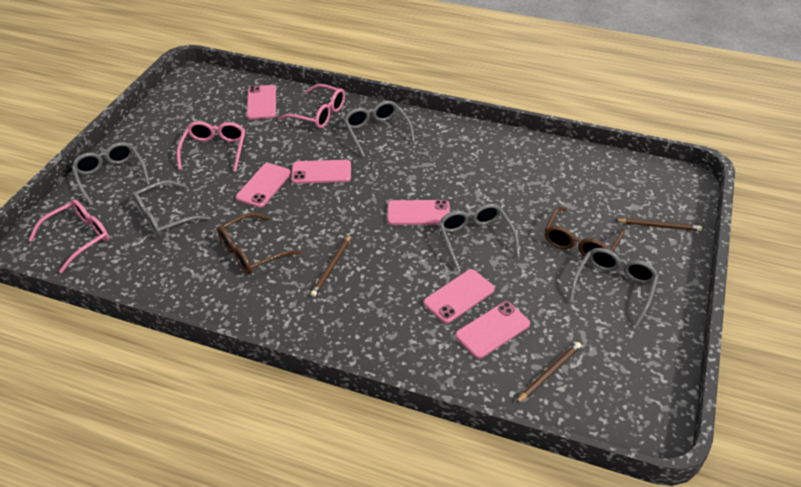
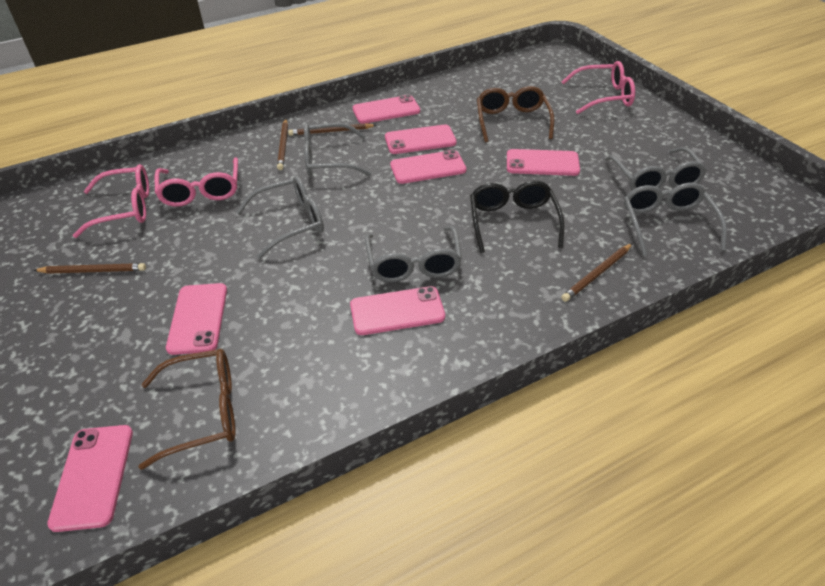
black glasses: none = 0 -> [470,180,565,253] = 1
brown pencil: [310,235,351,297] [516,342,581,403] [615,218,702,231] = 3 -> [33,263,146,274] [277,119,288,170] [288,123,376,136] [561,243,633,302] = 4
pink phone: [236,163,291,208] [247,85,276,119] [291,160,351,184] [387,200,450,225] [423,269,495,323] [455,302,530,359] = 6 -> [47,425,133,532] [166,283,227,355] [350,286,445,335] [353,95,420,124] [385,125,456,154] [390,150,466,184] [507,149,580,176] = 7

